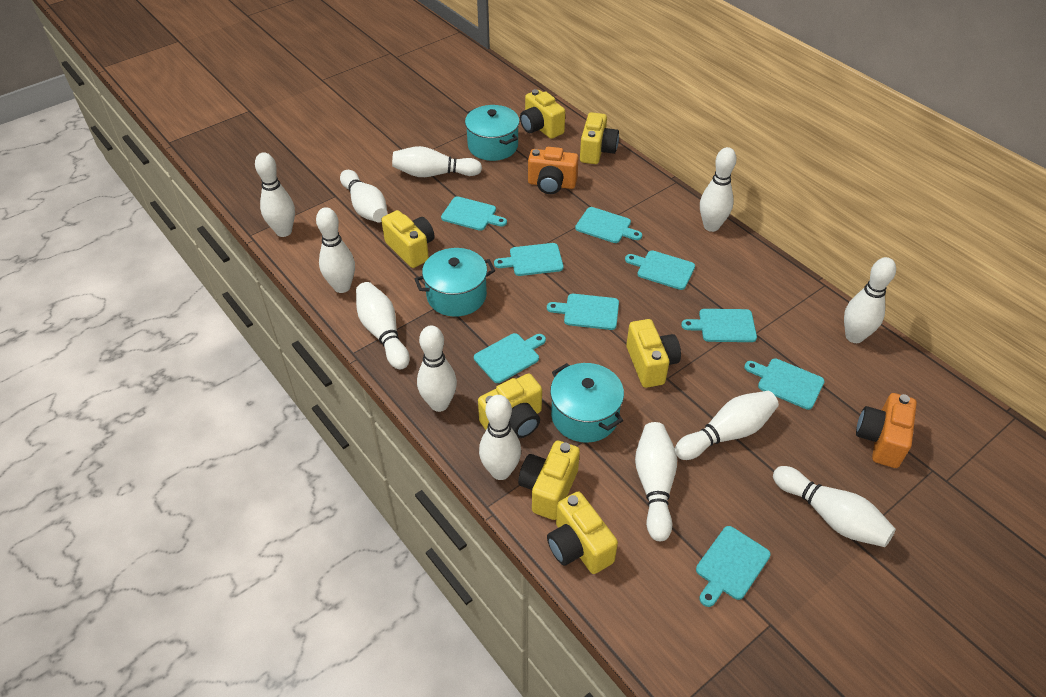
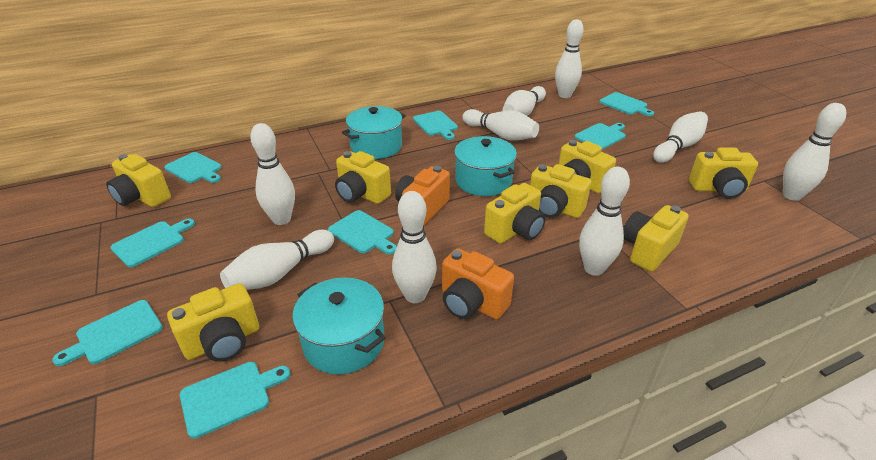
turquoise cutting board: [441,196,507,231] [474,333,546,383] [494,243,564,276] [547,294,619,330] [575,207,642,243] [625,250,695,290] [681,309,757,342] [696,526,771,607] [744,358,824,410] = 9 -> [52,300,163,366] [110,219,195,267] [164,152,222,183] [180,362,291,439] [328,210,397,254] [413,111,458,140] [574,123,626,150] [599,92,654,116] = 8
white bowling pin: [255,152,295,237] [316,207,355,293] [340,170,388,222] [356,282,410,370] [392,146,482,177] [417,325,457,412] [479,395,521,480] [635,422,677,541] [675,391,779,460] [700,147,737,232] [773,466,896,547] [844,257,896,343] = 12 -> [220,230,334,290] [250,123,295,225] [392,191,437,303] [462,109,539,141] [503,86,546,116] [555,19,583,98] [579,167,630,276] [653,111,708,163] [783,103,846,201] = 9
yellow camera: [381,210,435,268] [478,373,542,438] [518,441,580,520] [520,89,565,139] [547,491,618,574] [580,112,619,164] [626,319,681,388] = 7 -> [106,154,171,207] [167,283,259,362] [335,151,391,204] [484,183,546,244] [530,164,591,218] [559,140,616,193] [623,205,689,272] [689,148,758,199] = 8

